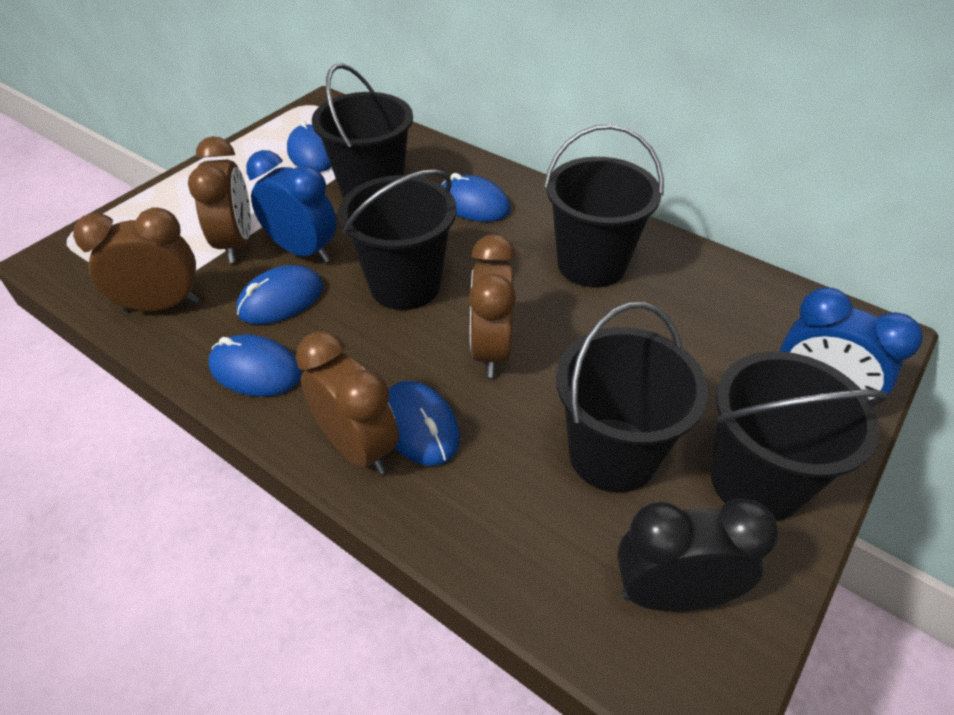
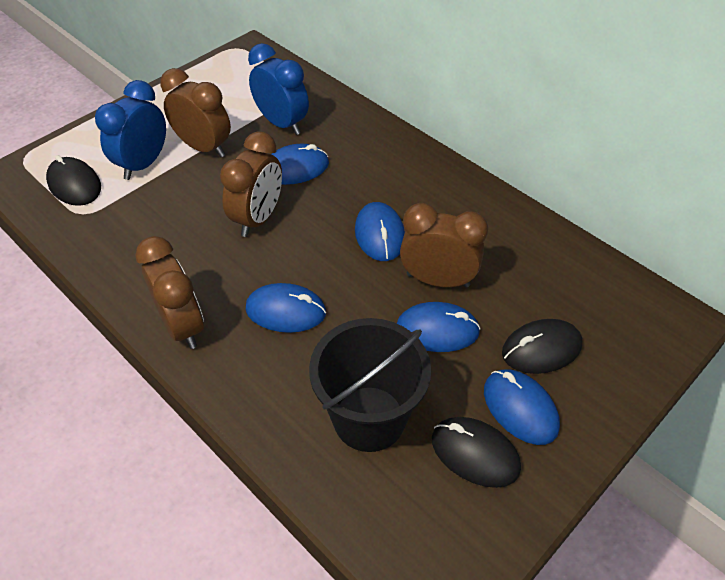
black bucket: [312,63,413,199] [338,169,457,310] [544,124,664,288] [556,302,708,493] [711,351,888,521] = 5 -> [309,318,431,452] = 1
black clock: [617,498,778,611] = 1 -> none = 0
black mouse: none = 0 -> [46,155,101,206] [432,417,521,488] [502,319,582,374] = 3

